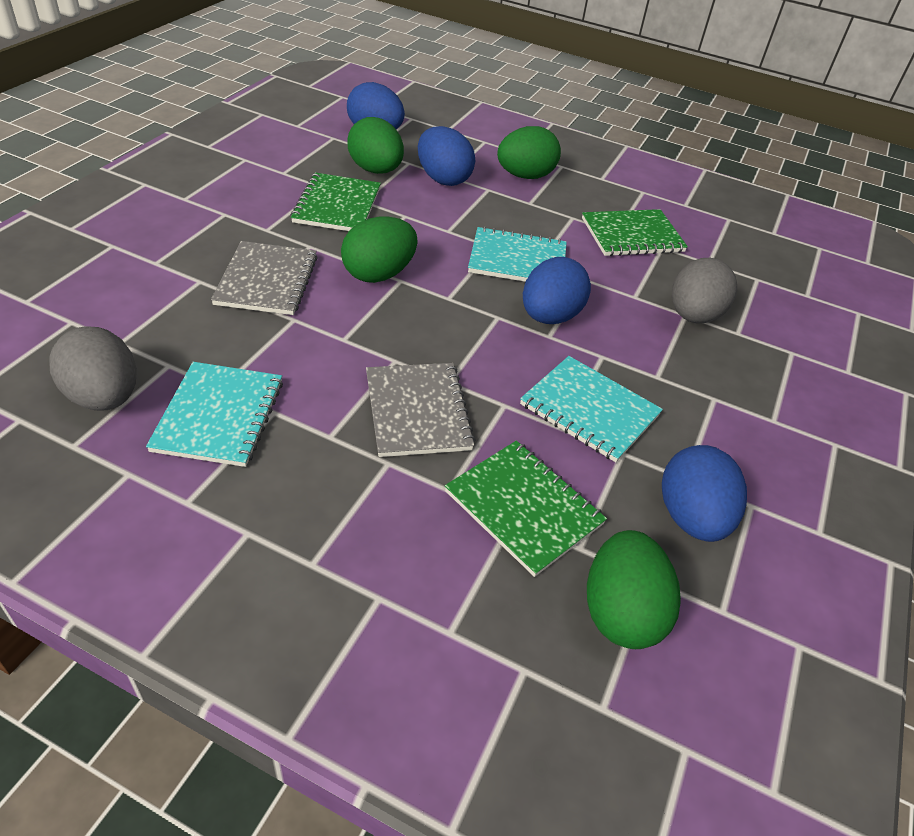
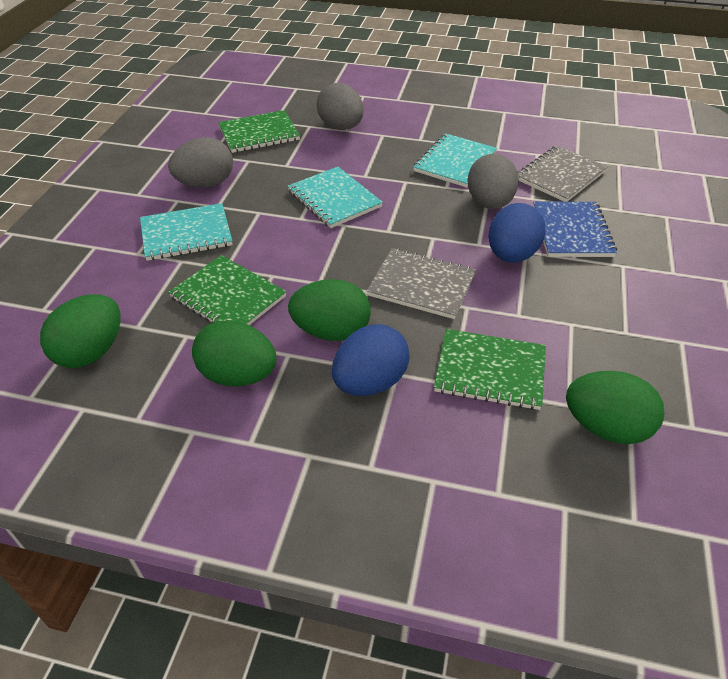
blue egg: [347,82,405,129] [418,126,475,186] [523,257,591,324] [662,445,747,542] = 4 -> [332,324,410,396] [488,203,546,263] = 2
blue notebook: none = 0 -> [533,202,617,257] = 1
grey egg: [49,326,137,410] [672,258,737,324] = 2 -> [168,137,233,187] [317,83,364,130] [467,154,519,209] = 3

